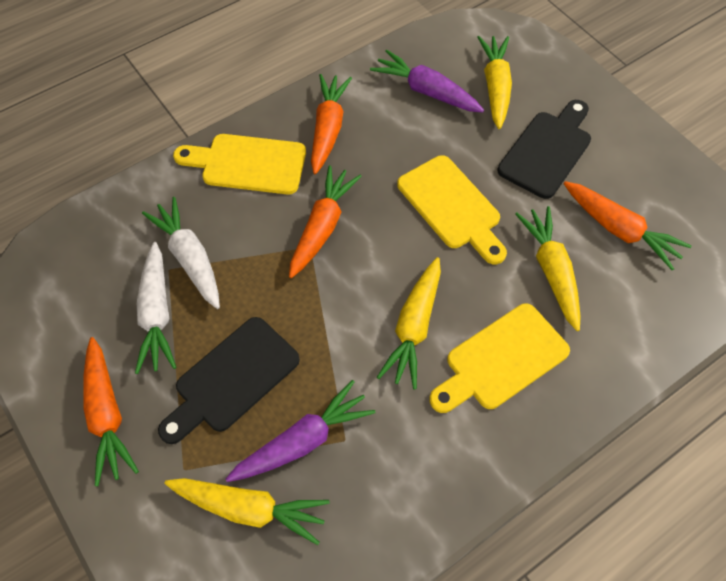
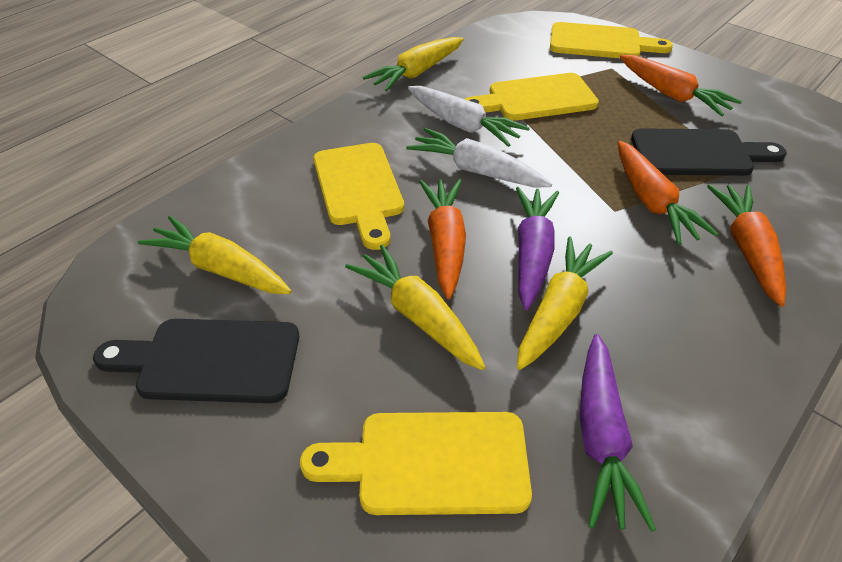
yellow cutting board: [173,134,306,194] [397,155,507,264] [429,303,570,413] = 3 -> [300,412,532,515] [313,143,404,250] [465,73,599,121] [550,22,673,58] = 4

